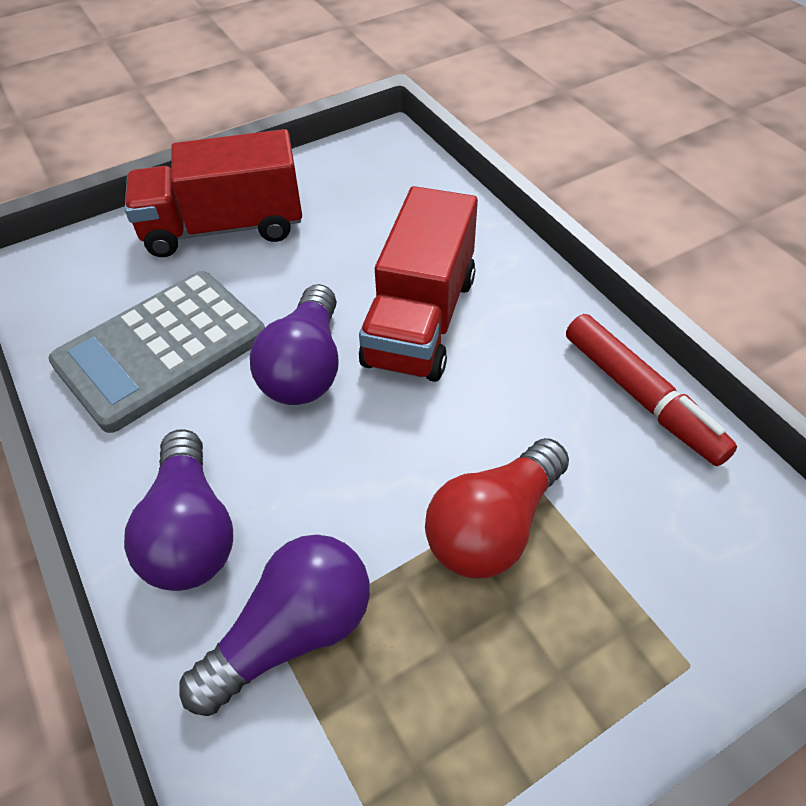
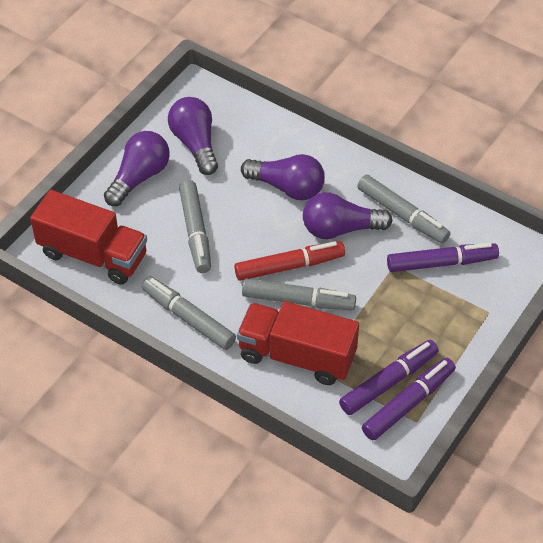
grey calculator: [48,271,265,433] = 1 -> none = 0
grey marker: none = 0 -> [141,276,236,350] [179,180,211,273] [242,278,356,310] [357,175,450,244] = 4
purple light bulb: [124,429,233,591] [179,534,370,716] [250,284,339,405] = 3 -> [104,131,170,206] [168,97,218,175] [241,154,325,200] [303,192,392,239] = 4
purple marker: none = 0 -> [339,340,439,415] [362,358,456,440] [387,243,499,272] = 3
red light bulb: [425,438,569,579] = 1 -> none = 0

